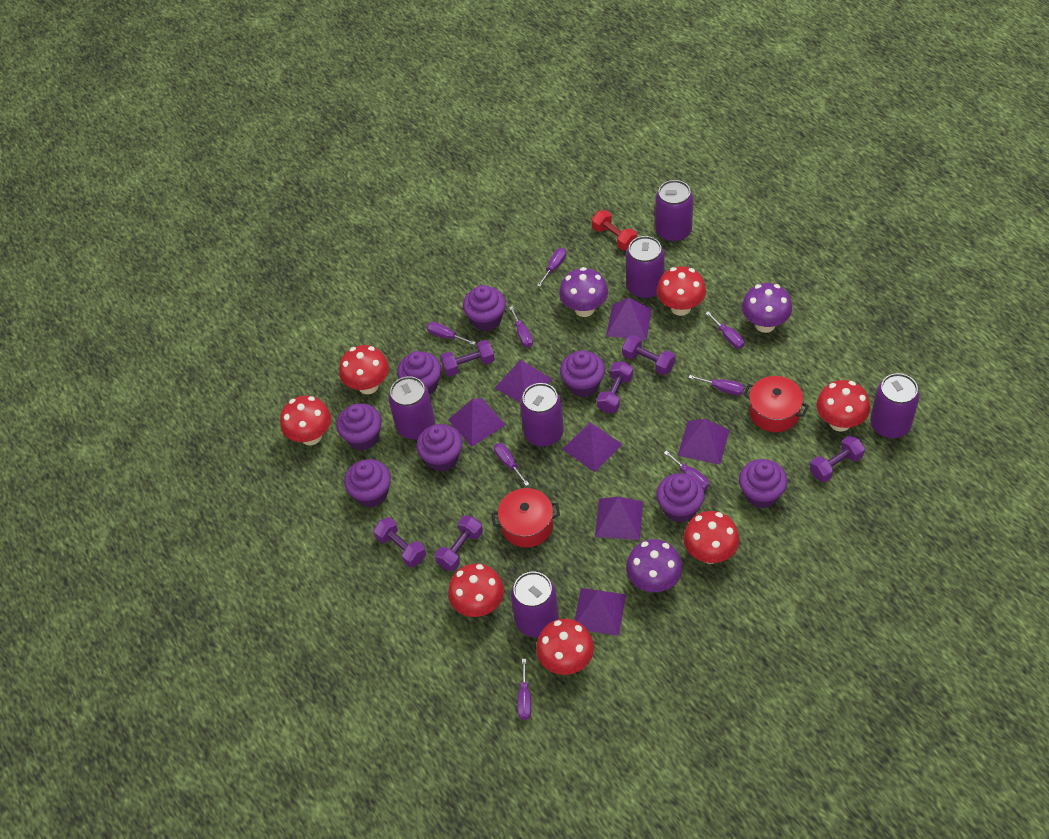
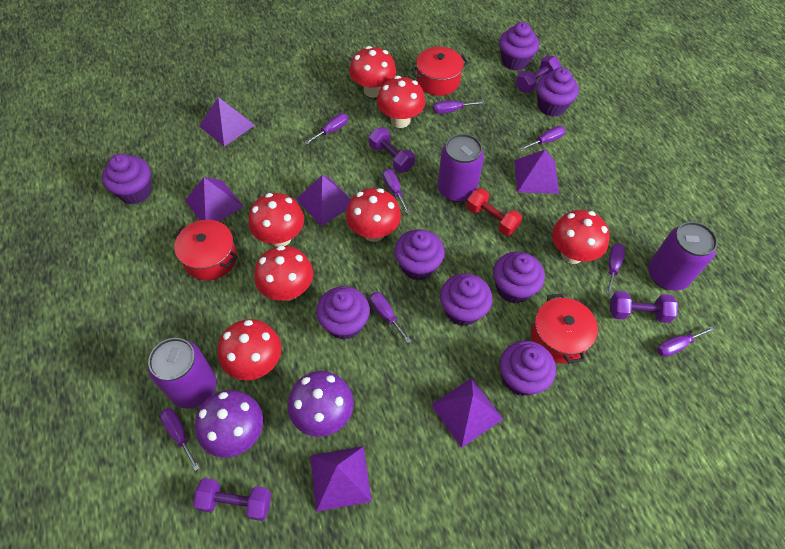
purple can: [388,376,435,439] [511,572,559,637] [520,383,564,447] [626,236,664,299] [655,180,693,242] [870,373,920,438] = 6 -> [148,338,216,408] [438,134,484,202] [648,222,718,291] = 3
purple dumbbell: [374,517,426,567] [435,515,483,571] [441,340,495,376] [597,361,633,413] [622,335,675,375] [810,435,865,482] = 6 -> [193,478,271,521] [369,128,415,173] [516,56,561,93] [610,291,678,323] = 4
purple mushroom: [559,267,608,317] [626,539,683,592] [742,283,792,333] = 3 -> [195,390,263,458] [288,371,354,437] = 2
purple pyramid: [448,398,506,447] [495,359,552,403] [562,422,622,472] [574,588,626,636] [595,497,643,540] [606,298,652,340] [678,419,730,465] = 7 -> [185,177,244,221] [199,97,255,147] [296,175,351,226] [310,446,372,512] [431,378,503,448] [514,149,559,194] = 6
red pot: [491,488,560,548] [743,376,809,432] = 2 -> [173,220,237,281] [411,47,468,96] [531,294,598,363] = 3

